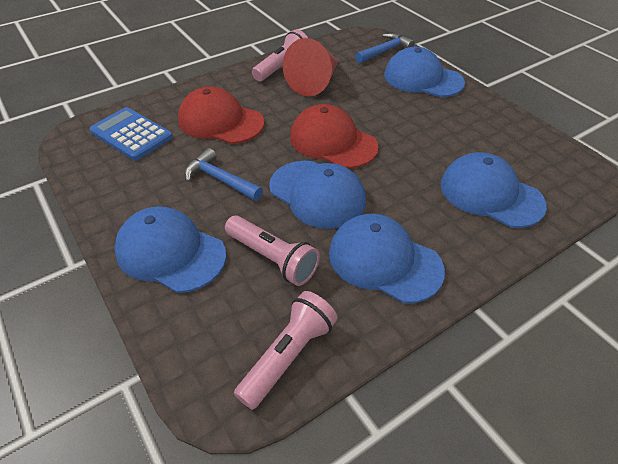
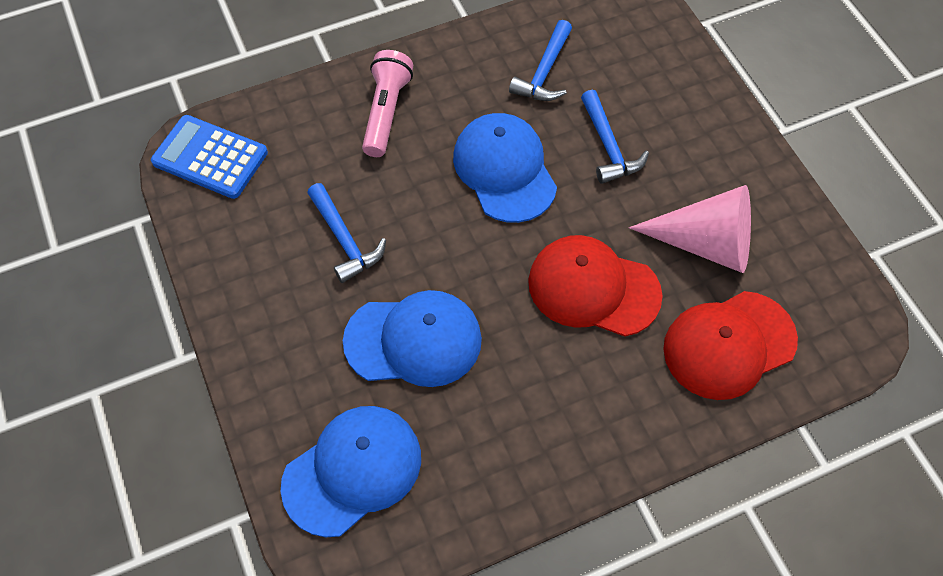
blue cap: [115,206,226,293] [269,161,366,229] [329,214,445,304] [384,47,465,97] [440,152,547,228] = 5 -> [281,406,421,537] [343,290,482,387] [453,113,557,223] = 3
blue hammer: [184,148,263,201] [355,33,415,63] = 2 -> [307,183,386,283] [509,20,572,101] [581,90,649,184] = 3
pink cone: none = 0 -> [629,185,751,273] = 1
pink flashlight: [225,215,320,286] [234,291,337,410] [252,29,308,81] = 3 -> [362,50,413,157] = 1
red cone: [283,38,338,96] = 1 -> none = 0

